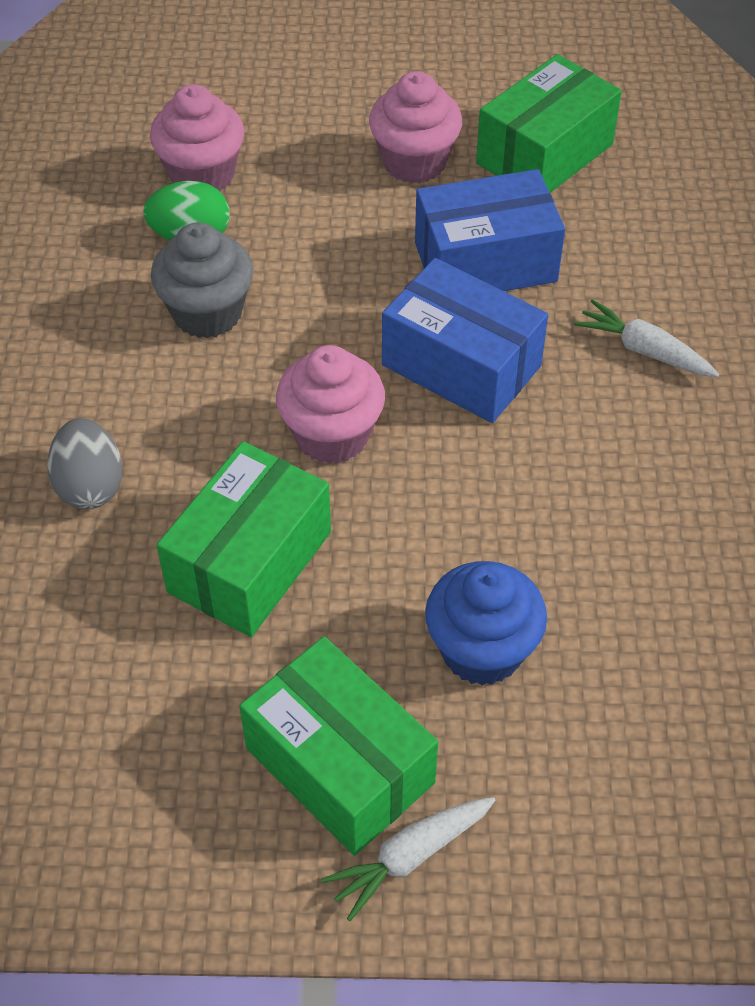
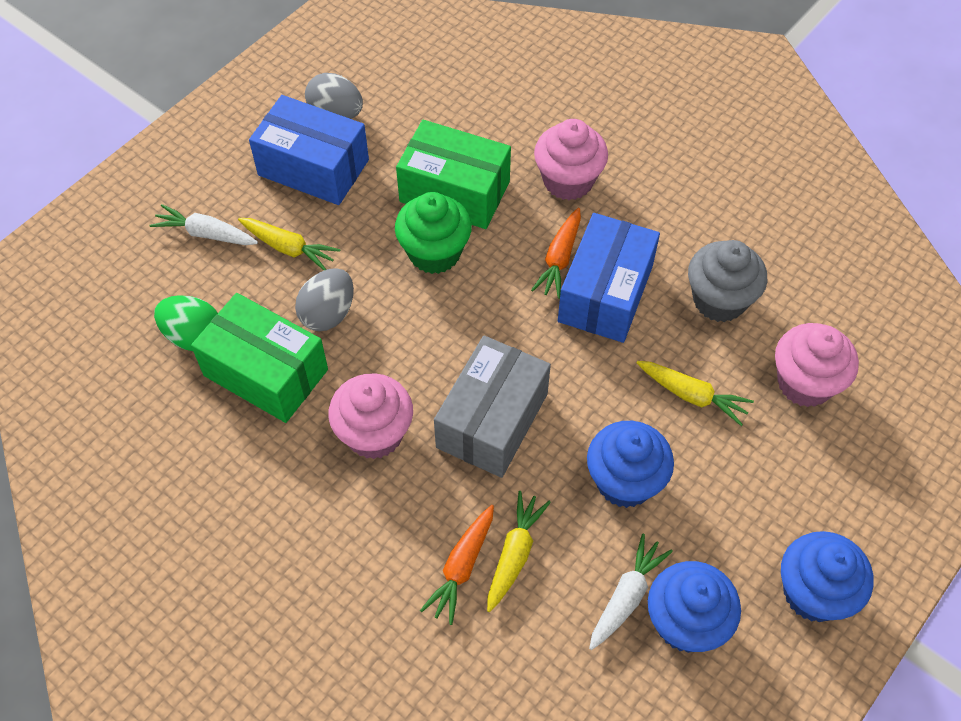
blue cupcake: [425,561,547,685] = 1 -> [587,421,674,508] [648,561,741,653] [781,531,874,622] = 3
green box: [157,441,331,637] [239,636,438,856] [476,54,622,193] = 3 -> [191,293,328,423] [396,120,511,229] = 2
green cupcake: none = 0 -> [395,192,472,274] = 1
grey box: none = 0 -> [434,335,551,478] = 1
grey egg: [47,418,123,509] = 1 -> [295,268,354,331] [305,73,363,119] = 2
orange carrot: none = 0 -> [420,505,494,625] [531,208,581,299] = 2
yellow carrot: none = 0 -> [238,218,340,270] [487,491,551,612] [637,361,754,426] = 3

